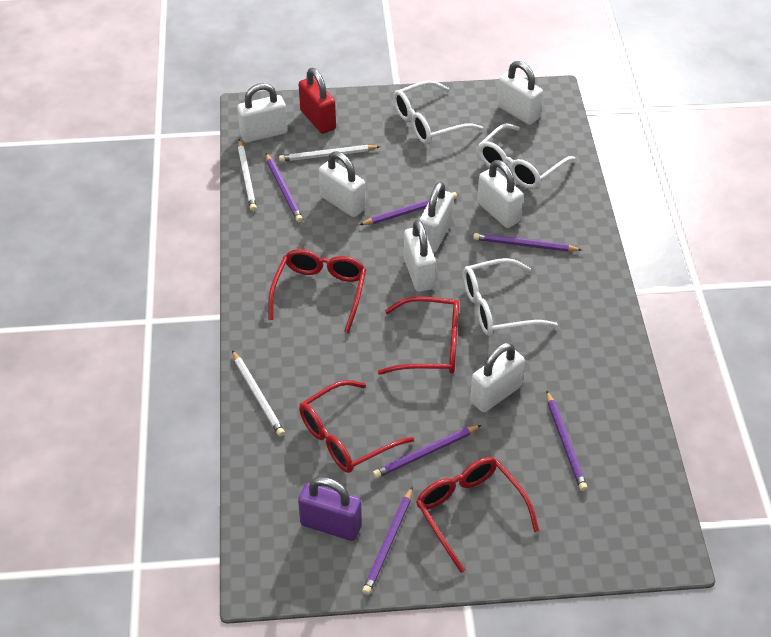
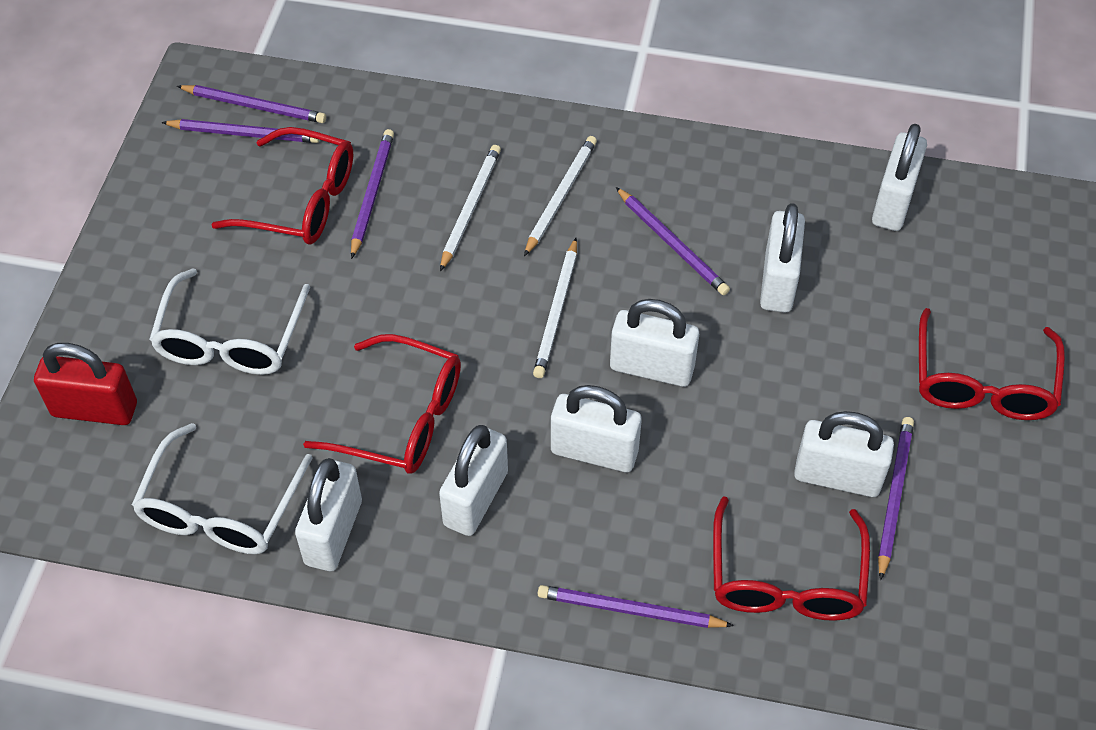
purple padlock: [298,477,362,541] = 1 -> none = 0
white glasses: [393,80,483,144] [463,258,558,336] [478,123,575,189] = 3 -> [132,423,312,554] [149,268,310,375] = 2

